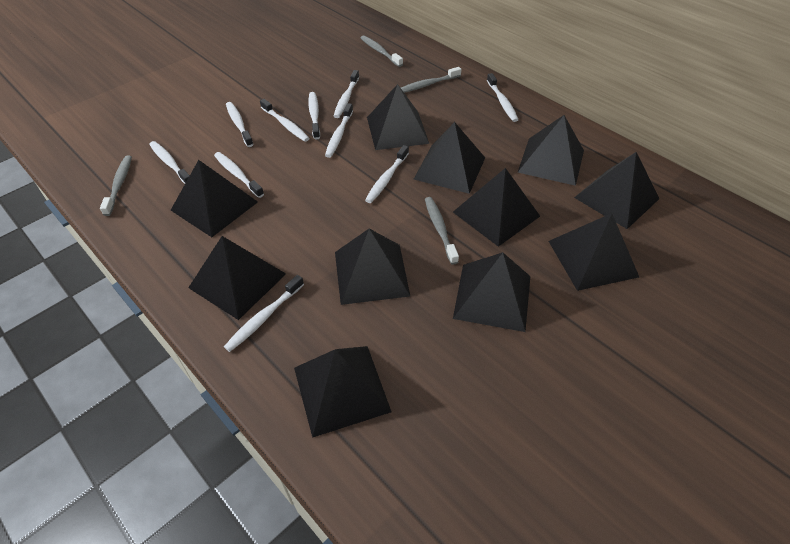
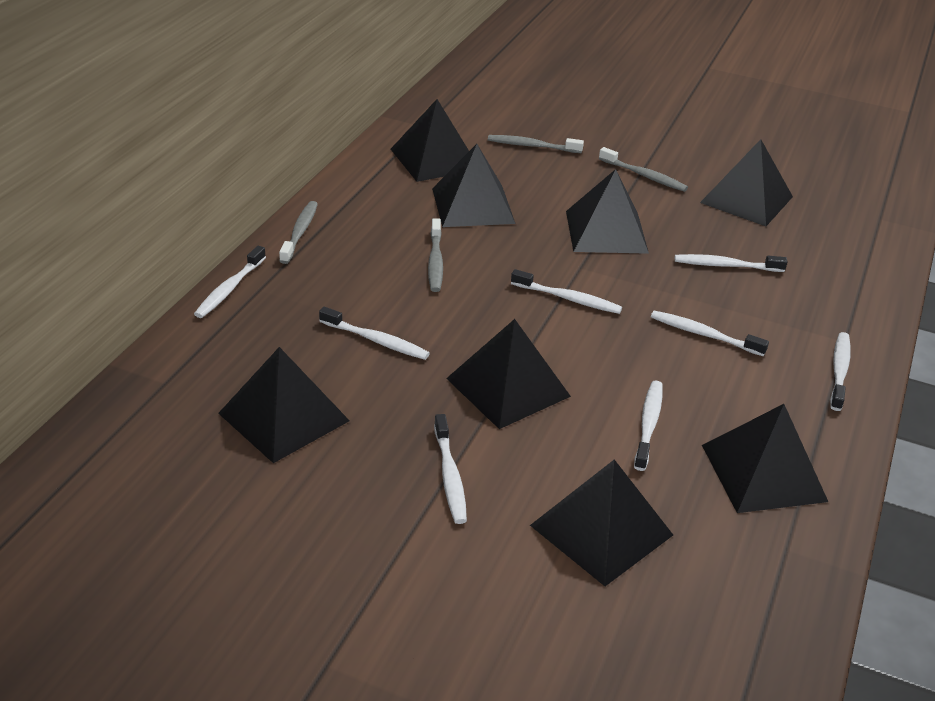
black pyramid: [171,160,258,237] [188,236,286,320] [294,346,391,438] [335,229,410,305] [367,84,429,150] [414,122,485,194] [453,168,540,247] [453,252,530,332] [518,115,584,186] [549,213,639,291] [574,152,659,229] = 11 -> [218,347,350,463] [391,99,469,182] [432,144,516,227] [446,319,571,429] [530,459,673,586] [566,169,649,254] [700,139,793,226] [702,404,828,513] = 8
white toothbrush: [149,141,190,184] [214,152,264,198] [224,275,304,352] [226,102,254,147] [260,99,310,142] [308,92,320,139] [325,103,353,158] [334,70,359,118] [365,145,409,203] [487,73,519,122] = 10 -> [194,246,266,318] [319,307,430,360] [434,414,467,524] [511,269,622,314] [634,380,663,471] [651,311,769,356] [675,254,788,272] [830,332,851,411] = 8

